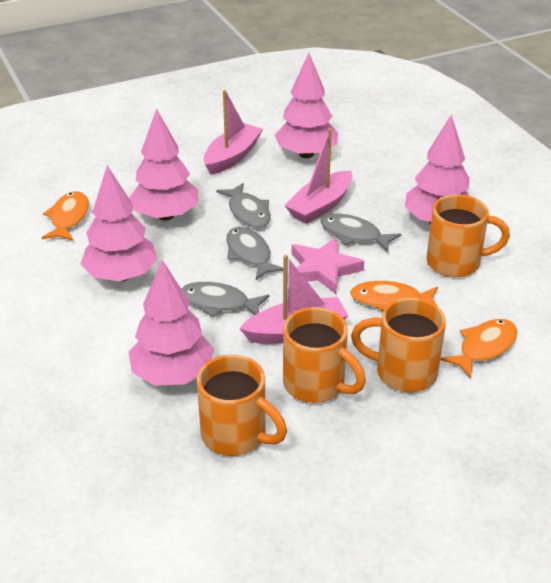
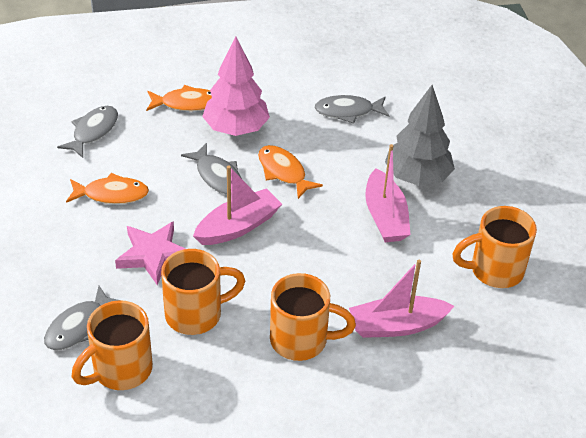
grey tree: none = 0 -> [385,85,455,186] = 1
pink tree: [81,165,158,282] [128,260,214,386] [129,109,198,221] [275,53,338,158] [405,114,469,224] = 5 -> [202,36,270,136] = 1

